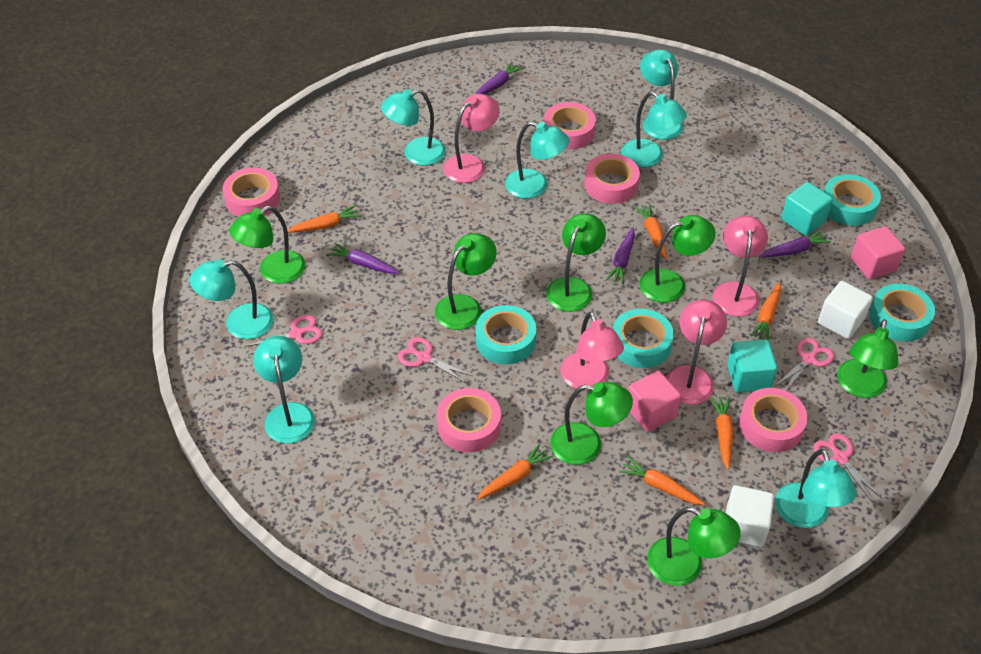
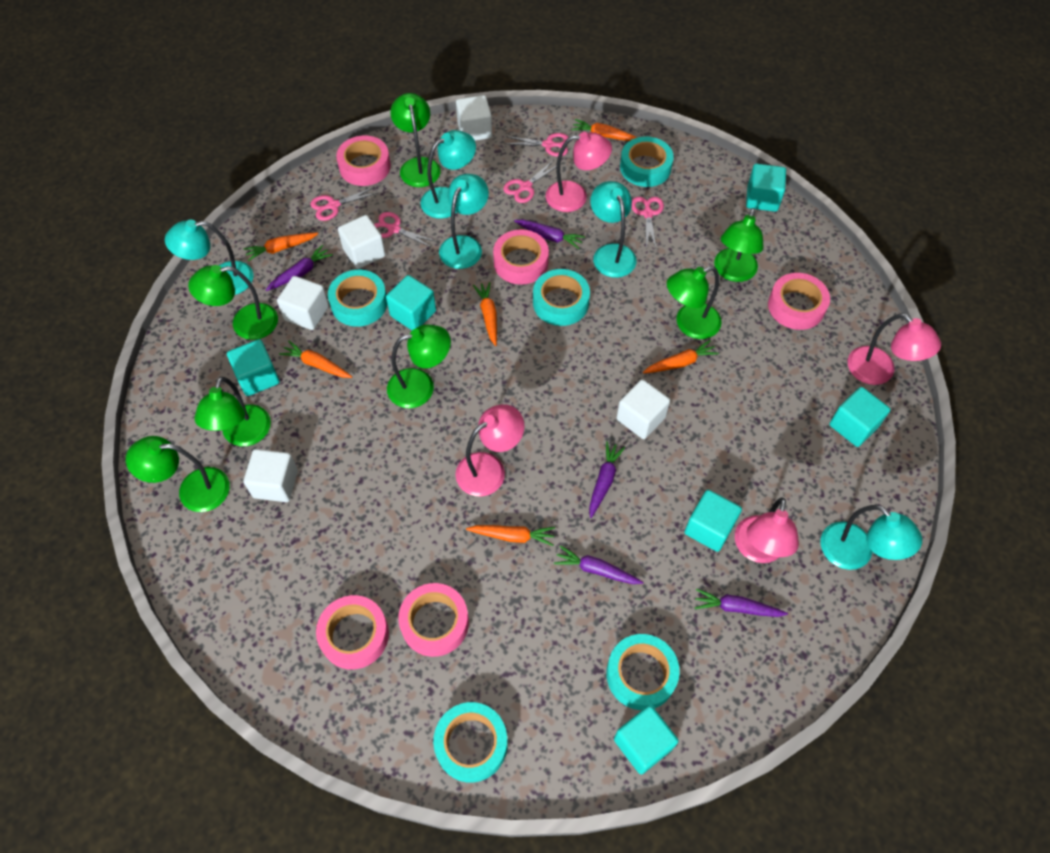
pink cube: [628,370,681,432] [851,226,905,280] = 2 -> none = 0
pink scissors: [244,315,322,355] [398,337,472,383] [774,338,834,391] [814,433,882,503] = 4 -> [310,187,377,221] [374,212,438,248] [503,160,561,203] [504,133,568,157] [632,197,664,249] = 5
purple carrot: [327,243,400,274] [475,62,524,94] [606,228,635,284] [759,230,831,258] = 4 -> [266,245,333,291] [514,219,585,249] [554,545,643,584] [589,441,625,518] [694,589,788,617] = 5
turquoise cube: [727,339,777,393] [781,182,833,236] = 2 -> [227,339,280,396] [386,275,436,330] [614,705,679,774] [685,490,742,552] [746,164,786,212] [829,387,891,447] = 6
turquoise lamp: [190,259,273,339] [253,336,315,444] [381,89,446,166] [505,121,570,199] [621,91,687,167] [640,49,683,140] [775,449,857,528] = 7 -> [165,220,254,295] [420,130,476,219] [439,174,489,269] [590,181,636,278] [820,505,922,570] = 5
turquoise tape: [476,305,536,364] [613,309,674,368] [824,174,881,226] [869,284,935,342] = 4 -> [328,270,387,327] [433,702,508,782] [533,269,590,326] [606,634,680,710] [620,136,674,187] = 5
white cube: [726,485,774,547] [818,281,873,339] = 2 -> [244,449,298,502] [277,276,329,330] [338,215,385,269] [456,95,492,141] [617,379,670,439] = 5

